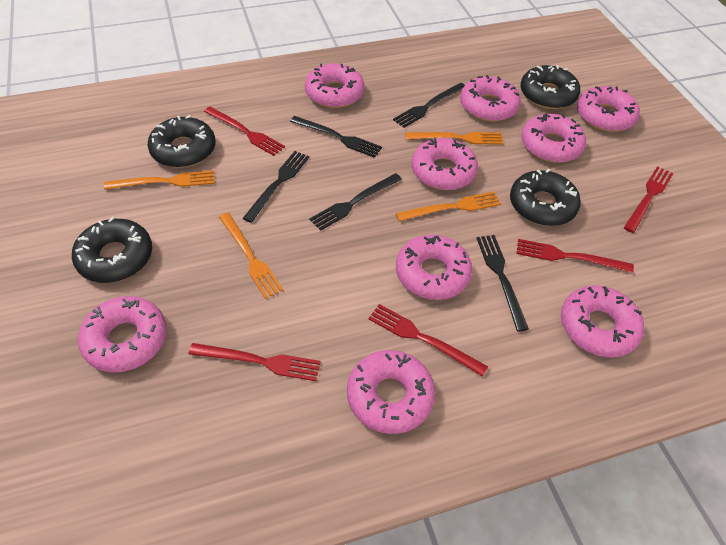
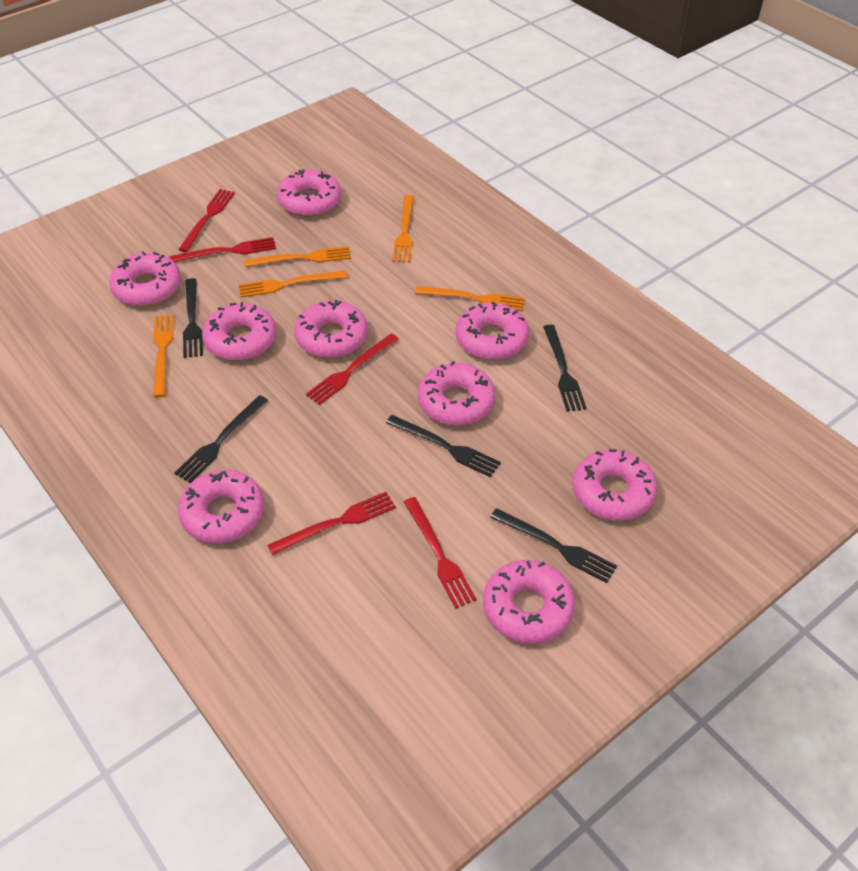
black donut: [72,217,152,283] [148,115,216,168] [510,169,581,226] [520,65,580,109] = 4 -> none = 0
orange fork: [104,170,214,190] [219,213,283,299] [396,192,501,221] [405,132,504,145] = 4 -> [153,314,174,398] [239,270,347,298] [244,246,351,267] [392,195,414,262] [415,286,525,311] = 5

